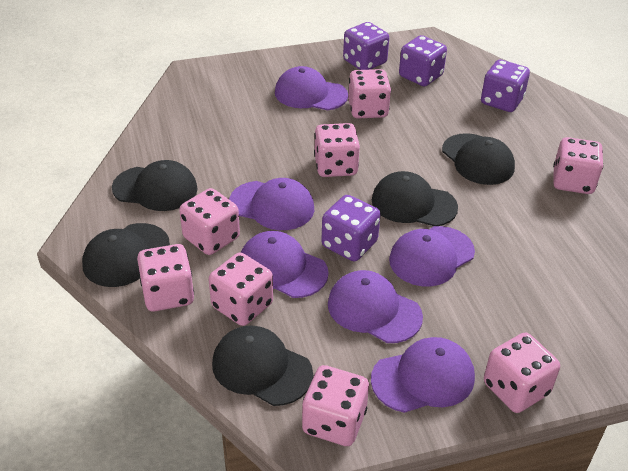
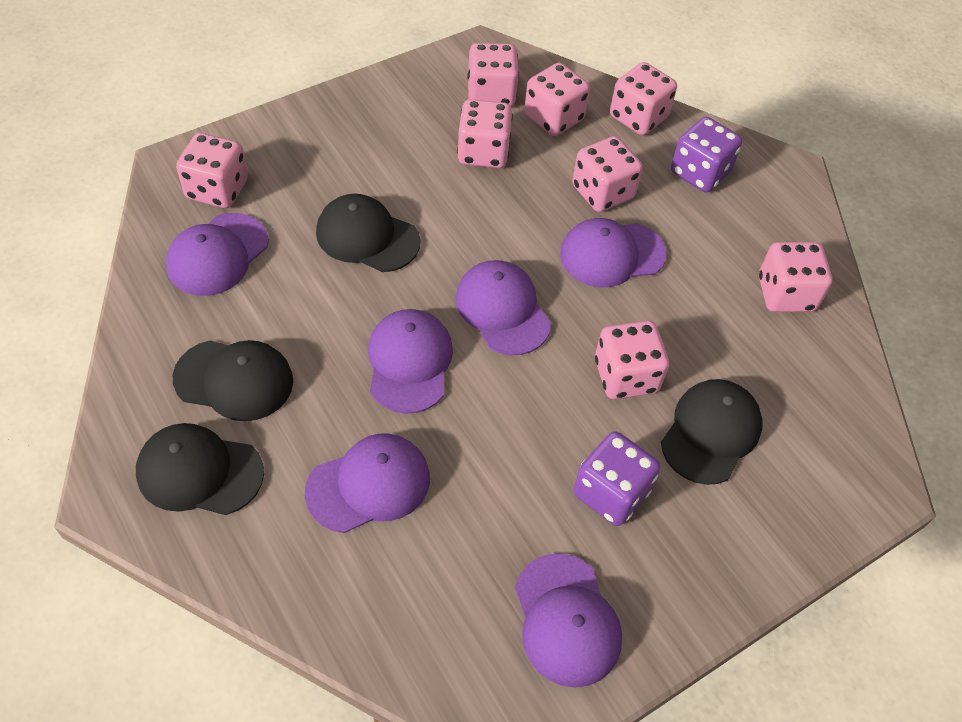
black cap: [82,223,170,287] [112,160,198,211] [212,325,313,406] [372,171,458,226] [442,133,515,185] = 5 -> [136,423,264,515] [173,340,293,421] [316,194,421,272] [661,379,763,485] = 4
purple dice: [321,195,381,261] [343,22,389,70] [399,35,447,86] [481,60,530,112] = 4 -> [574,431,661,526] [671,117,742,192] = 2

